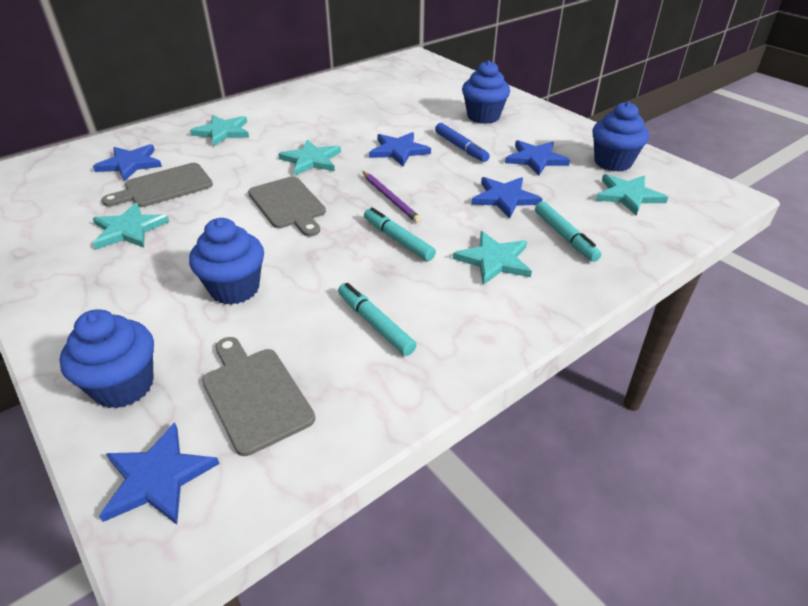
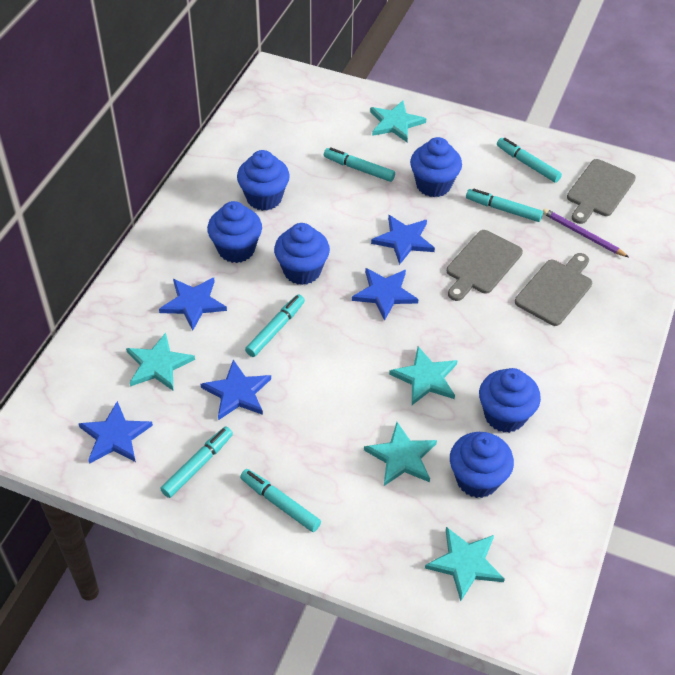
blue cupcake: [59,309,154,408] [189,218,264,305] [462,60,510,124] [592,101,649,172] = 4 -> [207,201,262,263] [237,150,290,211] [274,223,330,285] [410,137,462,197] [450,432,514,498] [479,368,541,433] = 6
blue marker: [435,123,490,162] = 1 -> none = 0
turquoise marker: [338,283,417,356] [364,207,436,261] [535,201,601,262] = 3 -> [160,426,233,498] [240,469,321,532] [245,294,305,357] [324,147,395,182] [466,189,543,222] [497,138,562,183] = 6

